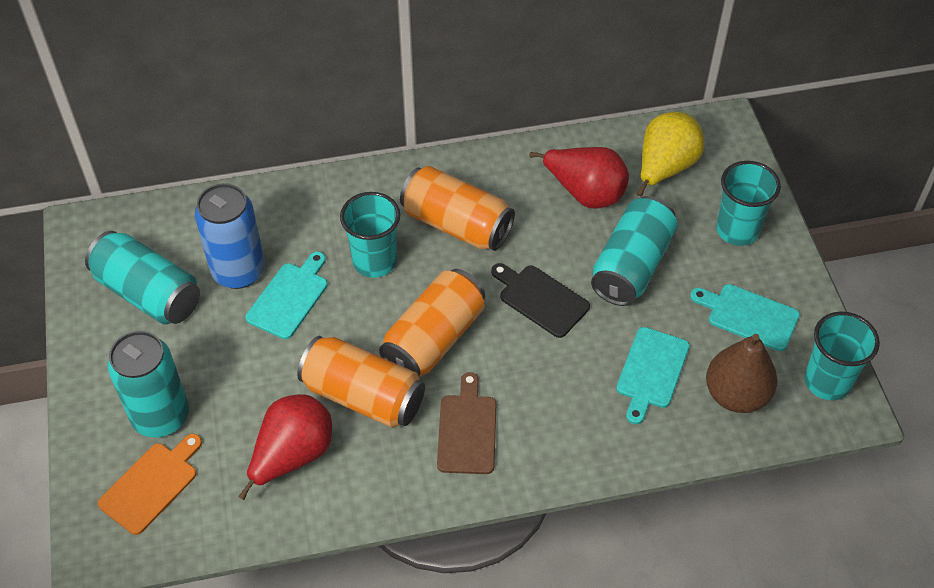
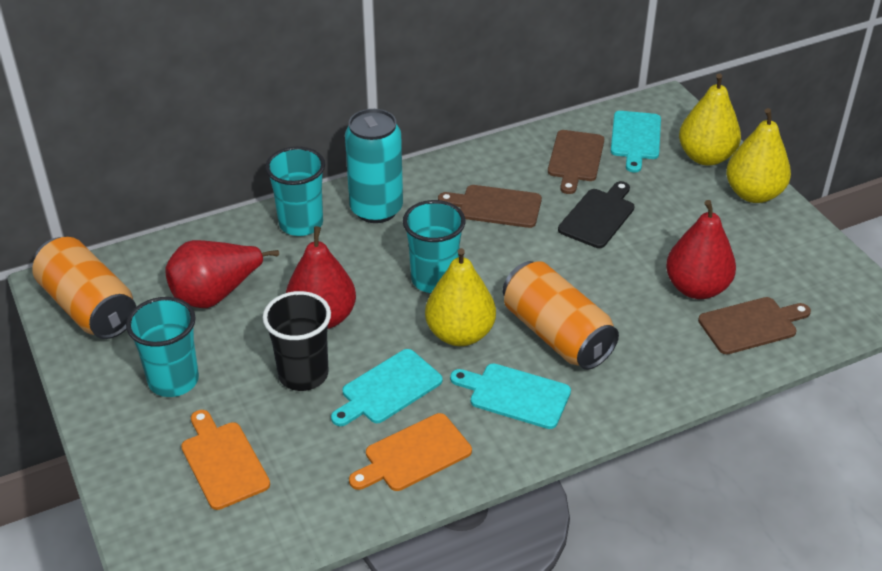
black cup: none = 0 -> [263,291,331,391] = 1
blue can: [195,183,265,289] = 1 -> none = 0
brown cutting board: [437,372,497,474] = 1 -> [438,185,542,228] [548,130,604,194] [698,297,811,354] = 3
brown pear: [706,334,778,413] = 1 -> none = 0
orange can: [297,336,425,428] [379,269,485,376] [400,166,515,251] = 3 -> [32,237,136,339] [503,261,619,370] = 2
orange cutting board: [98,434,202,535] = 1 -> [181,410,270,510] [349,413,472,491] = 2
red pear: [238,394,332,500] [529,147,629,209] = 2 -> [165,240,279,308] [286,226,356,329] [666,200,736,299] = 3
turquoise can: [85,231,200,324] [108,331,189,438] [591,196,678,306] = 3 -> [345,109,403,223] = 1
yellow pear: [637,112,704,197] = 1 -> [425,248,496,346] [679,74,741,166] [726,108,791,203] = 3

